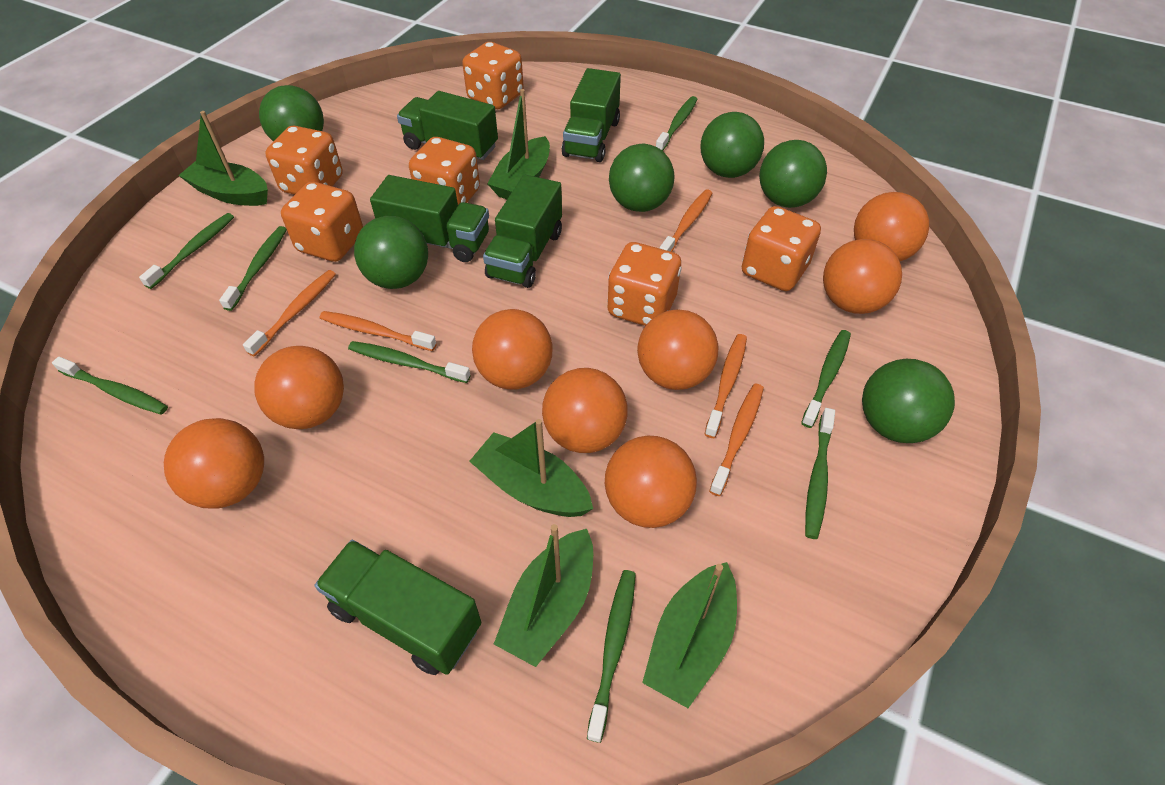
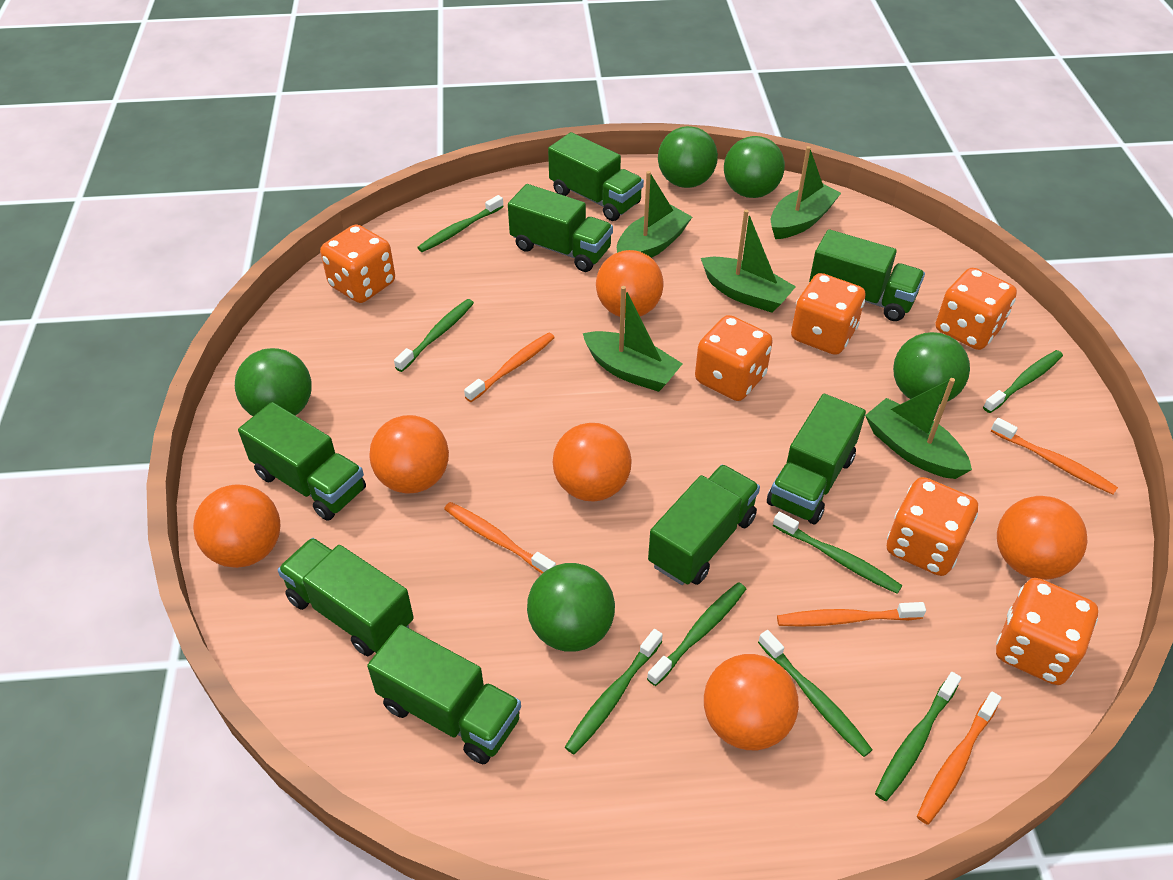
green ball: [259,85,324,141] [354,216,428,289] [609,144,674,212] [701,112,764,178] [759,140,827,208] [862,359,955,443] = 6 -> [235,348,312,416] [527,563,615,652] [658,126,718,188] [724,136,785,198] [893,332,970,404] = 5
green truck: [315,540,481,675] [370,175,489,262] [397,91,498,160] [483,175,562,288] [562,68,621,162] = 5 -> [238,402,366,521] [278,538,414,656] [367,625,521,764] [508,184,613,272] [548,132,644,221] [648,464,760,585] [767,394,866,524] [809,229,925,321] = 8
orange ball: [164,418,264,509] [254,346,344,429] [472,309,553,390] [542,368,628,453] [605,436,697,528] [637,309,718,390] [823,239,902,314] [854,192,929,261] = 8 -> [193,484,280,568] [369,415,449,494] [553,423,632,502] [596,250,664,317] [704,654,799,750] [997,496,1088,580] = 6

